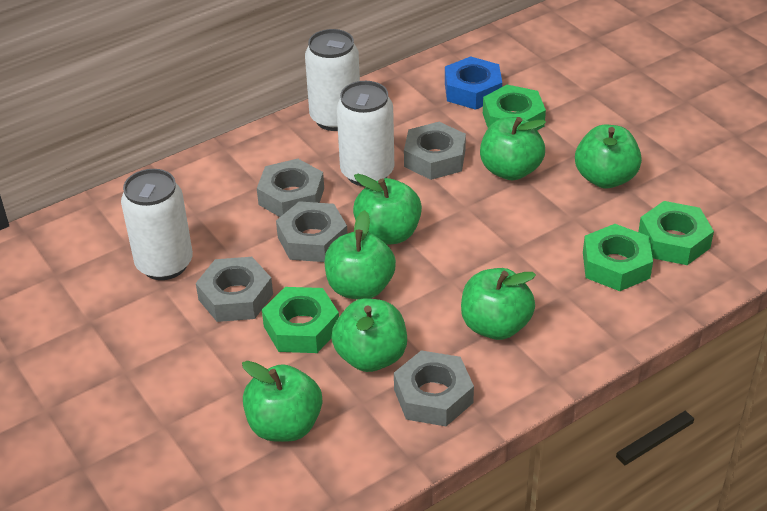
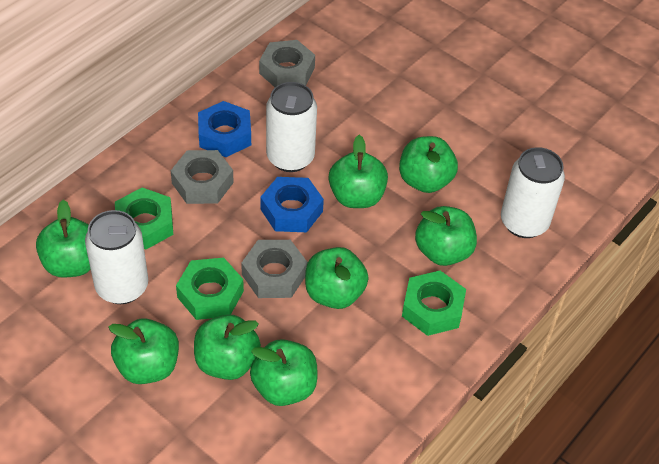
blue nut: [445,56,502,110] = 1 -> [198,101,251,157] [261,177,324,232] = 2
green apple: [242,361,322,442] [325,210,396,300] [332,298,407,372] [353,174,422,245] [461,268,536,340] [480,117,546,180] [575,125,642,189] = 7 -> [36,200,91,278] [108,318,179,384] [194,314,261,380] [250,339,317,406] [305,247,369,309] [329,135,388,208] [399,136,458,193] [415,206,477,266] = 8
green nut: [262,287,339,353] [483,85,546,130] [583,224,653,291] [638,201,714,265] = 4 -> [115,188,173,249] [176,258,244,320] [402,271,466,336] = 3
grey nut: [196,257,273,322] [257,159,324,217] [276,201,348,262] [394,350,474,426] [404,122,466,180] = 5 -> [171,150,234,204] [241,240,308,298] [259,40,315,87] = 3

